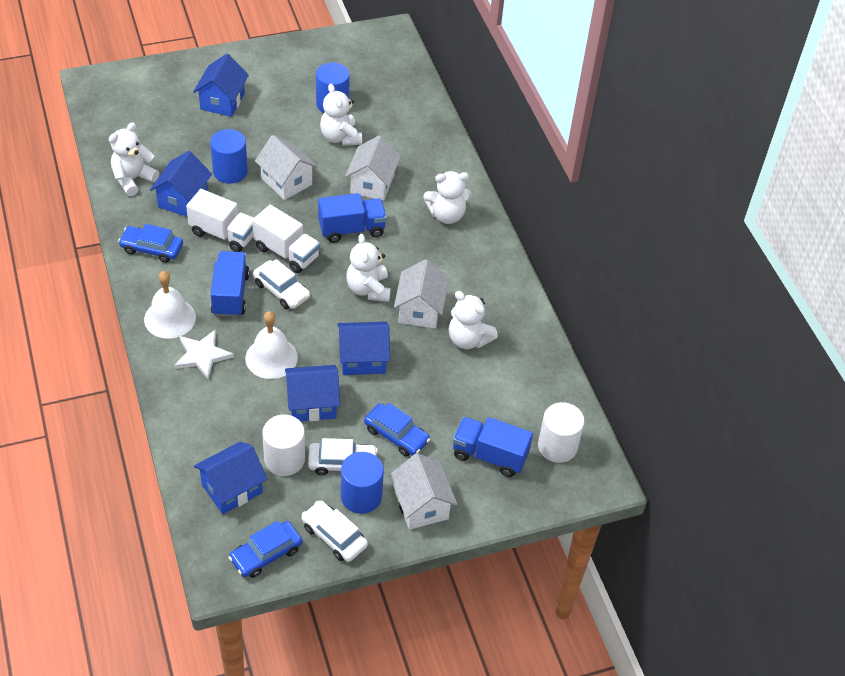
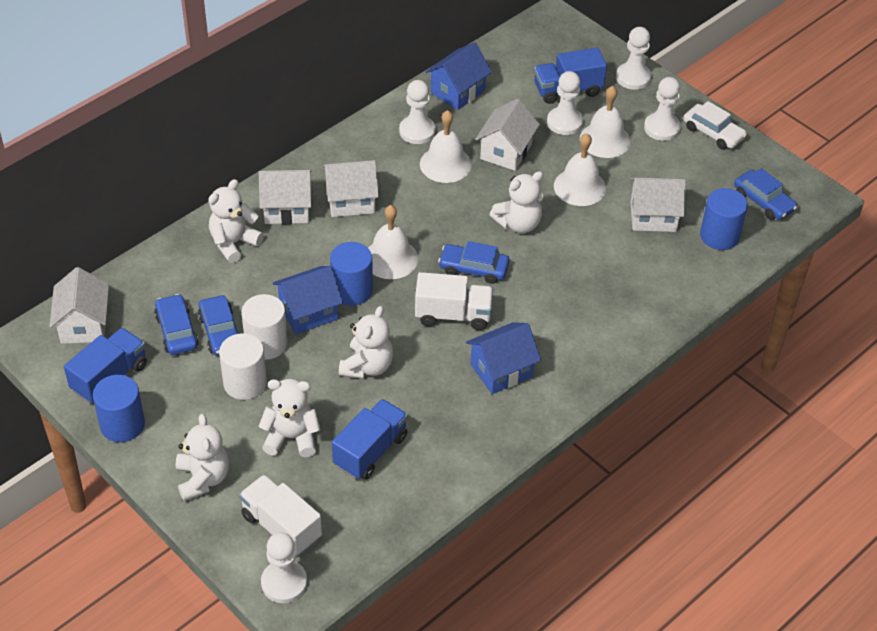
blue car: [118,224,183,263] [228,521,302,578] [364,403,431,457] = 3 -> [154,294,199,355] [198,295,240,356] [438,241,509,284] [734,168,797,220] = 4
blue house: [150,151,212,217] [193,54,249,117] [194,442,268,514] [285,365,340,421] [337,321,390,375] = 5 -> [273,266,343,334] [425,42,492,110] [466,322,541,394] = 3
white bell: [144,271,196,339] [245,311,298,379] = 2 -> [368,205,418,279] [420,110,472,183] [554,133,606,206] [580,86,631,158] = 4
white car: [253,259,310,309] [302,501,368,562] [308,438,378,475] = 3 -> [683,101,747,149] = 1
white house: [255,135,318,200] [346,135,401,201] [389,453,458,530] [394,259,449,328] = 4 -> [49,267,109,344] [259,170,311,224] [323,160,379,217] [475,99,540,171] [630,177,686,232] = 5
white pawn: none = 0 -> [261,532,307,603] [399,80,436,144] [547,71,583,135] [616,27,651,90] [644,77,681,141] = 5
white star: [174,329,234,380] = 1 -> none = 0

